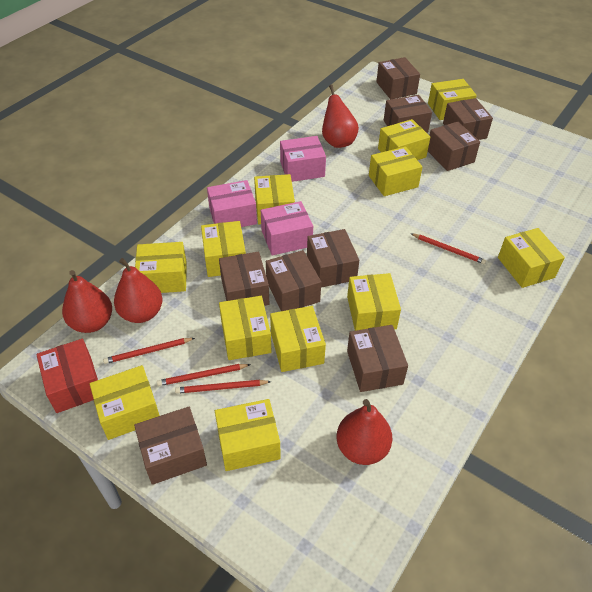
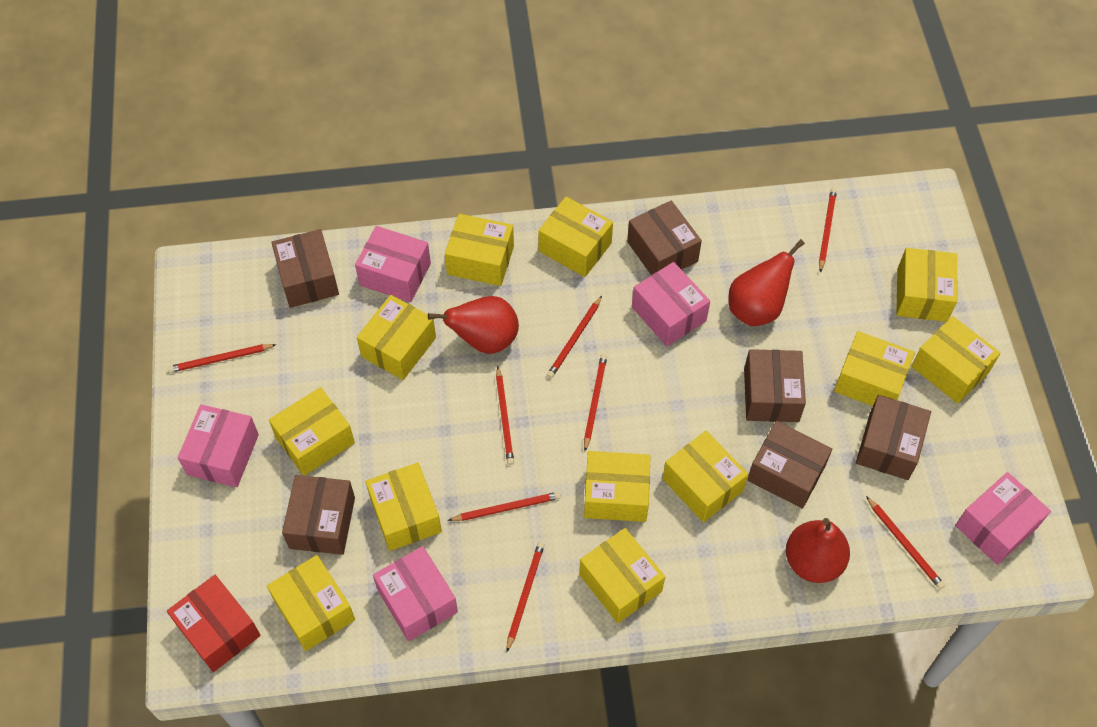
brown box: [134,407,207,485] [219,252,269,306] [266,250,321,311] [307,229,359,288] [347,325,408,392] [376,57,420,99] [384,95,432,133] [428,122,480,171] [443,98,493,140] = 9 -> [271,229,339,308] [282,475,355,555] [627,201,702,275] [744,349,806,422] [747,421,832,509] [856,395,931,480] = 6
pink box: [207,180,257,227] [261,201,313,256] [280,136,326,182] = 3 -> [178,404,259,487] [355,226,431,302] [373,546,458,641] [632,262,710,347] [955,472,1051,565] = 5
red pear: [62,270,112,333] [114,258,163,323] [322,85,359,148] [336,399,392,465] = 4 -> [428,296,519,354] [728,239,805,326] [786,518,850,583] = 3
red pencil: [103,338,195,364] [157,364,251,386] [175,380,271,394] [410,233,486,264] = 4 -> [168,344,277,373] [448,492,561,521] [496,366,514,465] [507,542,545,652] [547,296,602,378] [584,354,607,451] [819,188,837,273] [866,496,945,589] = 8

